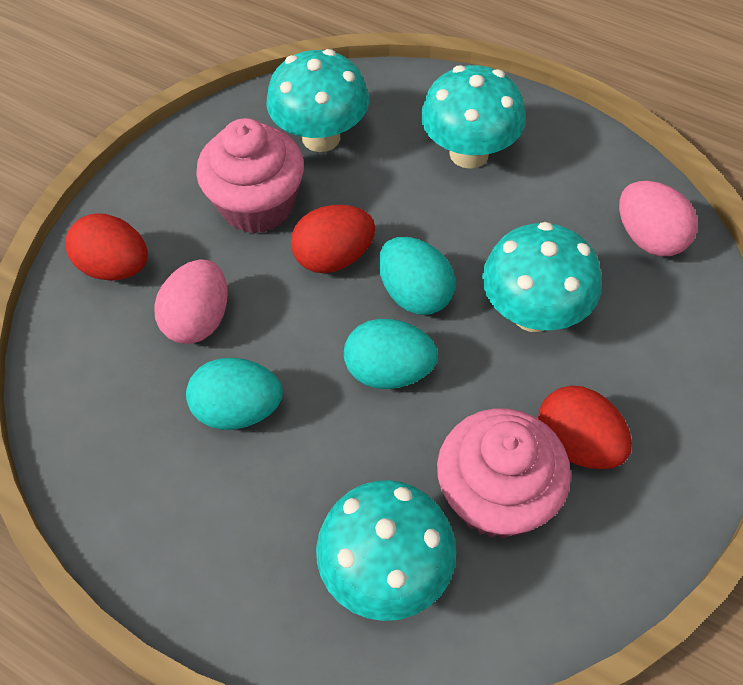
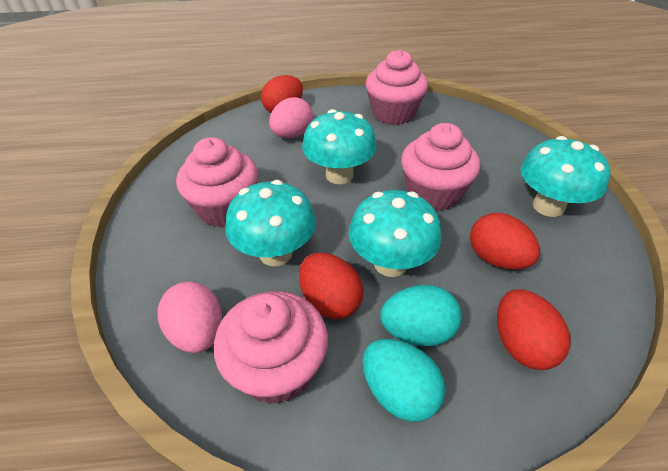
pink cupcake: [196,118,304,234] [437,408,571,539] = 2 -> [176,137,258,227] [214,291,328,404] [366,49,428,125] [401,123,480,211] = 4
red egg: [66,213,148,281] [291,205,375,273] [538,385,632,469] = 3 -> [261,75,303,113] [299,253,364,319] [470,213,540,269] [497,289,571,370] = 4
turquoise egg: [186,358,283,430] [344,319,438,389] [379,237,456,315] = 3 -> [363,339,445,422] [380,285,462,346] = 2

